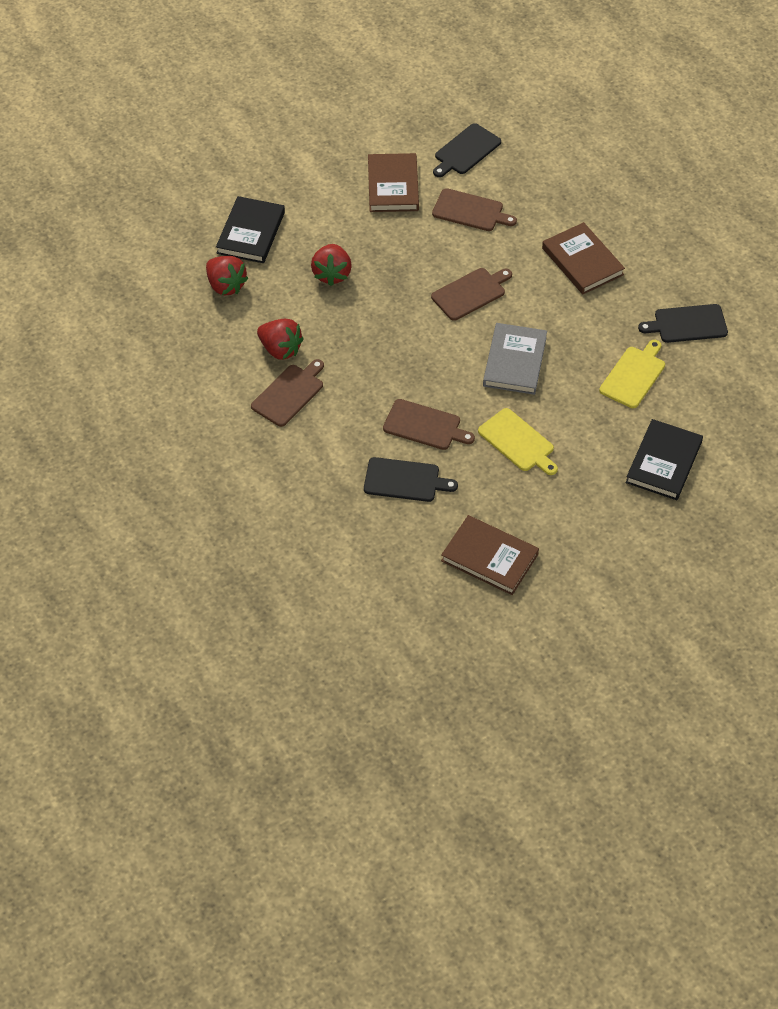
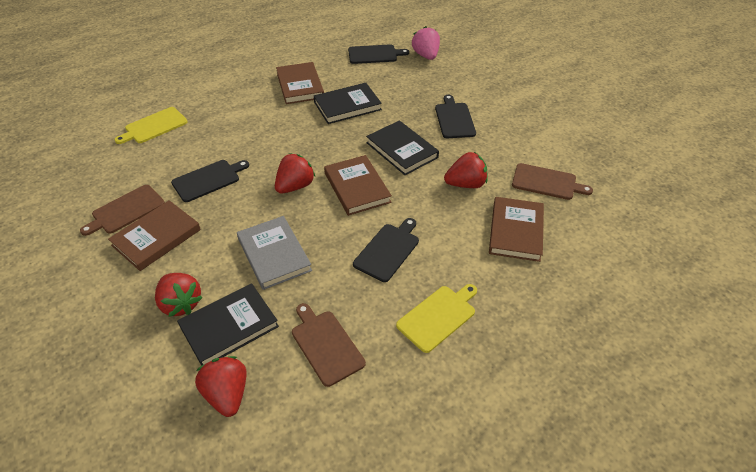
black book: [216,196,285,263] [626,419,703,500] = 2 -> [177,283,279,366] [314,83,382,124] [366,120,439,175] = 3
black cutting board: [364,457,458,502] [433,123,501,177] [638,304,728,343] = 3 -> [171,160,249,202] [348,44,409,64] [353,218,419,282] [435,95,476,138] = 4
brown book: [368,153,419,212] [441,515,539,595] [542,222,625,294] = 3 -> [108,200,201,271] [276,62,324,104] [324,155,392,216] [489,197,544,262] = 4
brown cutting board: [251,359,324,427] [383,399,475,450] [431,268,512,321] [432,188,517,231] = 4 -> [80,185,165,236] [292,303,366,387] [512,163,593,200] = 3
pink strawberry: none = 0 -> [412,26,440,60] = 1
red strawberry: [206,256,248,295] [257,319,304,360] [311,244,352,286] = 3 -> [155,273,203,317] [195,356,247,417] [275,153,315,194] [444,152,488,188] = 4

